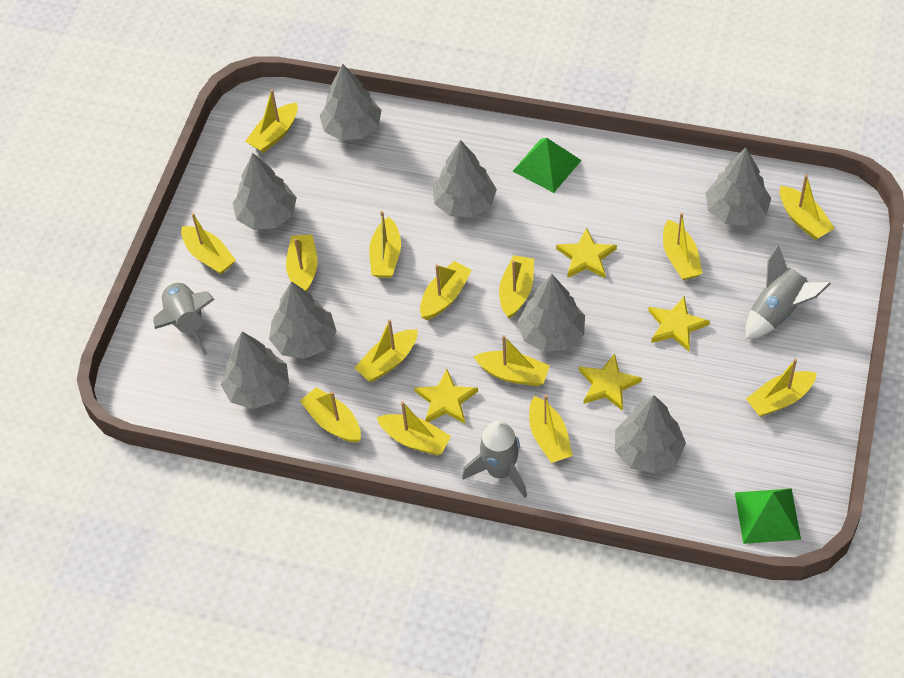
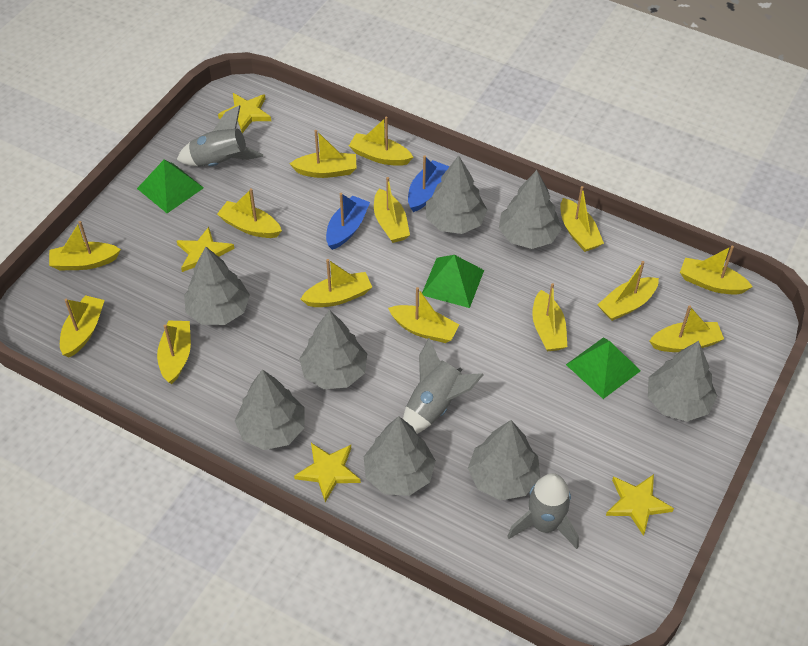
blue boat: none = 0 -> [326,193,370,250] [408,156,450,212] = 2
green pyramid: [513,138,581,193] [735,488,801,544] = 2 -> [137,160,204,213] [422,255,484,308] [566,337,641,399] = 3

